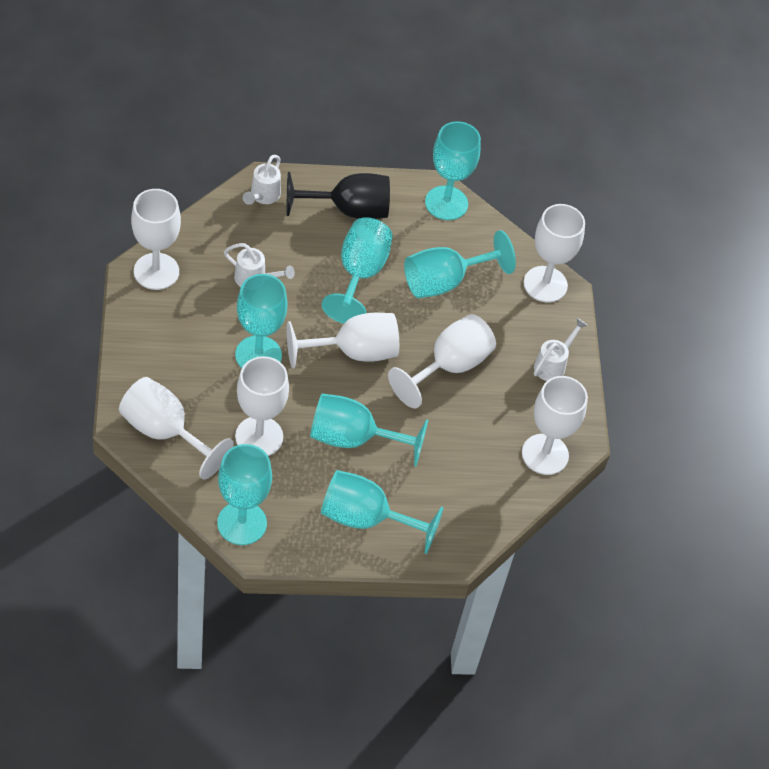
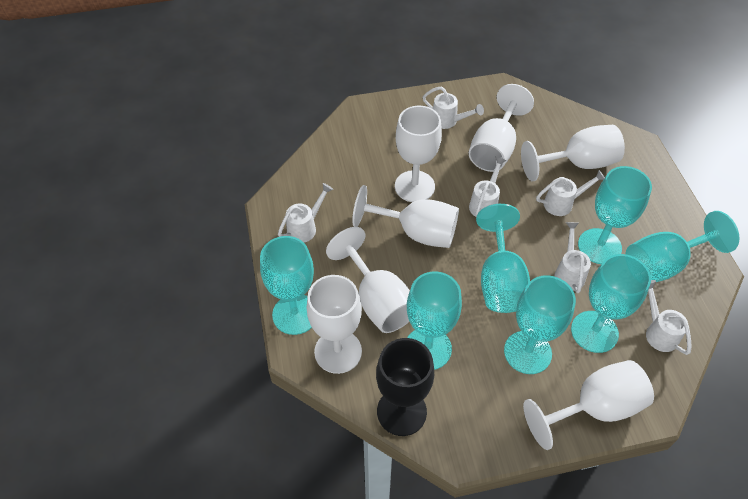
white watering can: [224,243,295,287] [243,155,281,205] [534,318,588,381] = 3 -> [278,183,333,242] [423,87,484,129] [469,157,506,217] [536,170,605,216] [555,222,591,293] [646,280,692,355] = 6

